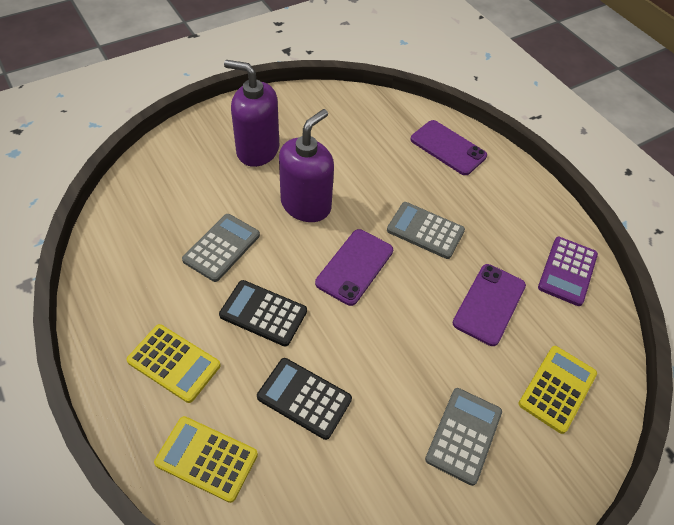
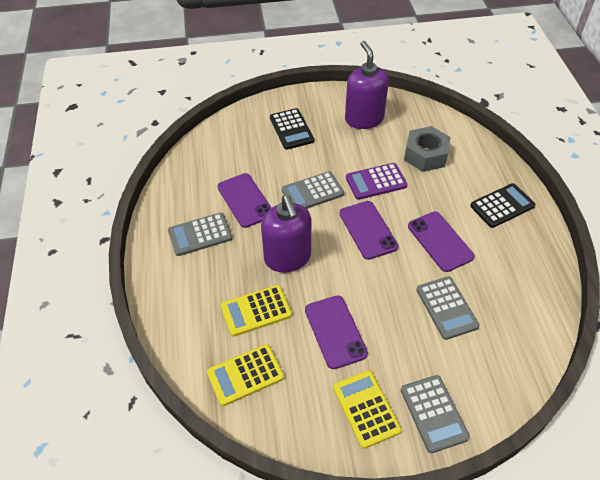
grey calculator: [182,214,260,282] [387,202,465,259] [425,388,502,486] = 3 -> [168,213,233,256] [282,171,344,209] [401,375,470,453] [416,276,480,340] = 4
grey nut: none = 0 -> [404,126,451,172] = 1
purple phone: [315,229,393,306] [411,120,487,175] [453,264,526,346] = 3 -> [217,173,271,228] [305,295,368,369] [339,201,398,260] [408,212,475,272] = 4

